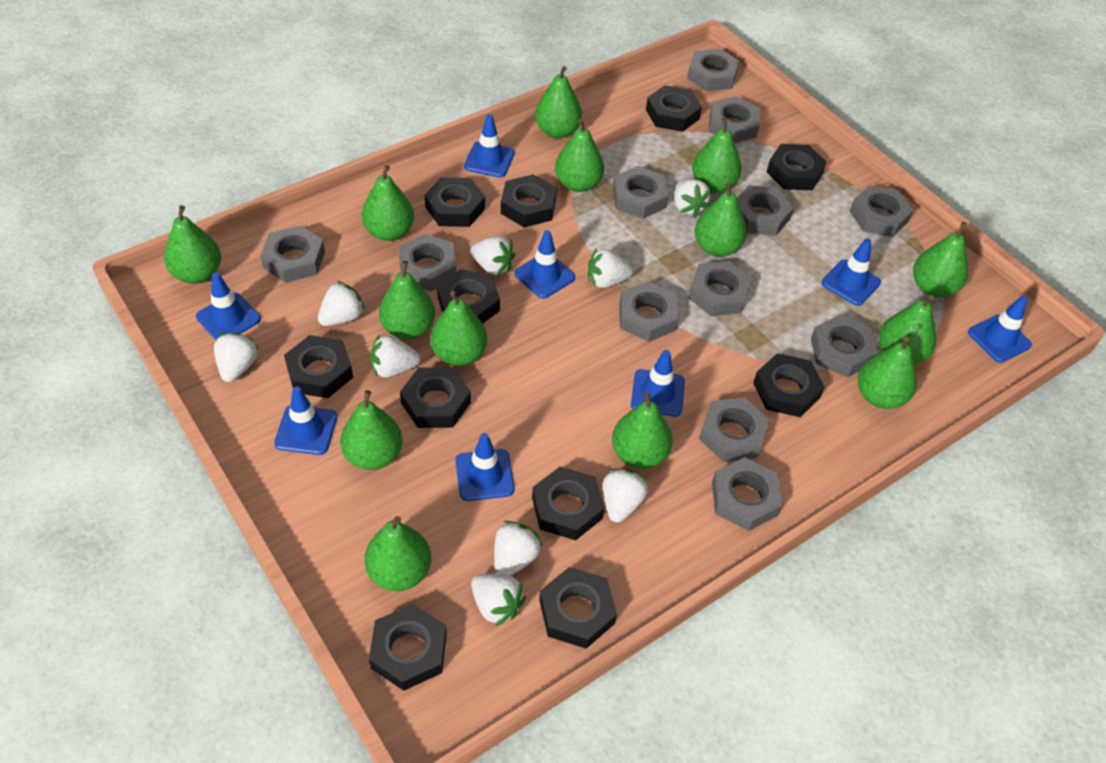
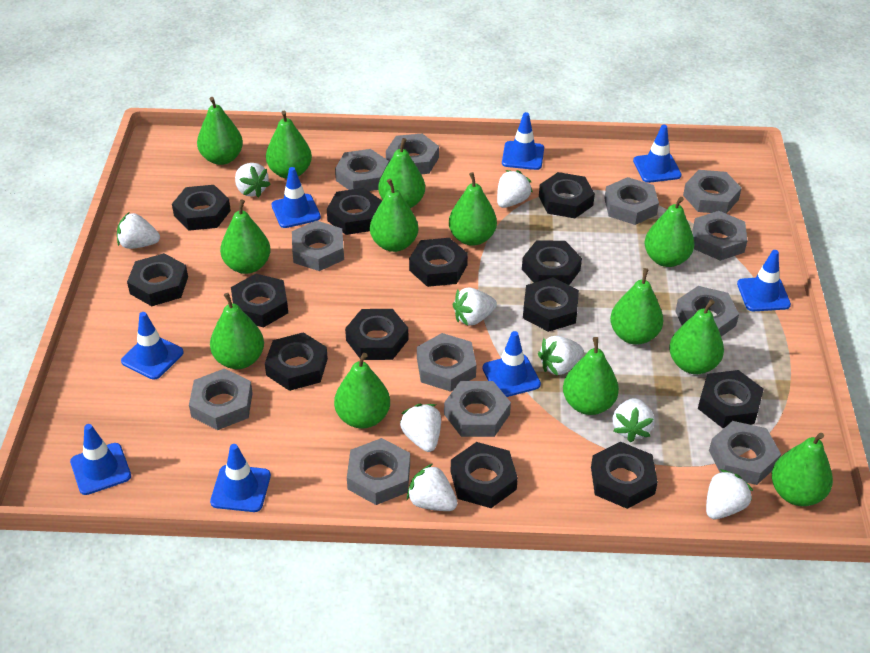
black nut: [284,335,353,398] [369,604,447,691] [400,367,471,428] [425,177,485,227] [437,269,500,324] [501,174,557,227] [532,467,604,540] [539,567,617,649] [646,85,702,132] [753,353,825,417] [767,144,826,190] = 11 -> [127,253,188,306] [172,185,231,231] [231,274,288,327] [265,332,328,391] [327,188,382,235] [345,309,408,360] [409,238,468,287] [451,442,518,508] [522,240,582,285] [523,277,579,332] [539,172,595,218] [591,441,658,509] [698,370,764,428] = 13
green pear: [164,205,221,284] [340,390,403,470] [362,165,414,241] [364,516,431,591] [379,261,435,339] [430,291,487,366] [535,66,582,138] [555,119,604,192] [612,391,673,469] [692,117,742,192] [695,182,747,257] [858,337,917,409] [879,295,936,365] [913,222,968,297] = 14 -> [197,97,243,165] [210,293,264,369] [220,199,271,274] [266,111,312,179] [334,353,390,429] [370,179,418,252] [378,138,425,208] [449,172,497,246] [563,337,619,415] [610,268,663,345] [644,197,694,267] [669,299,724,374] [772,433,833,506] = 13

